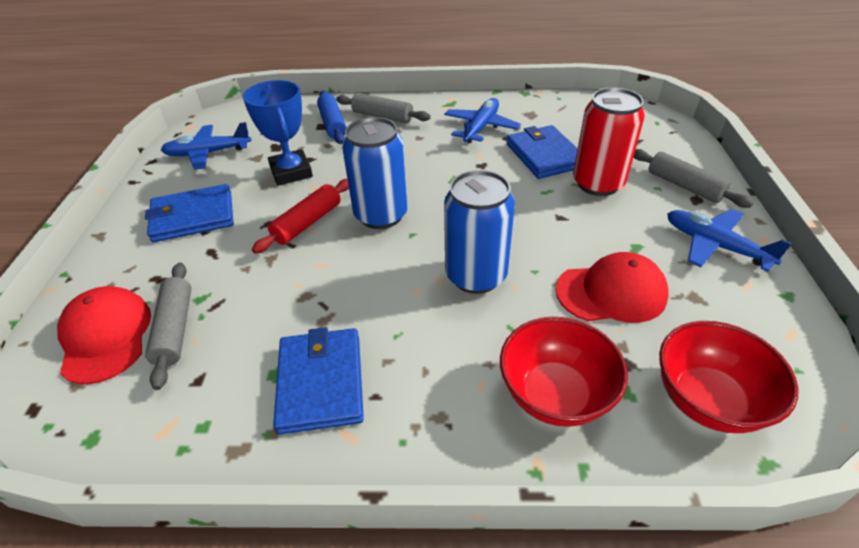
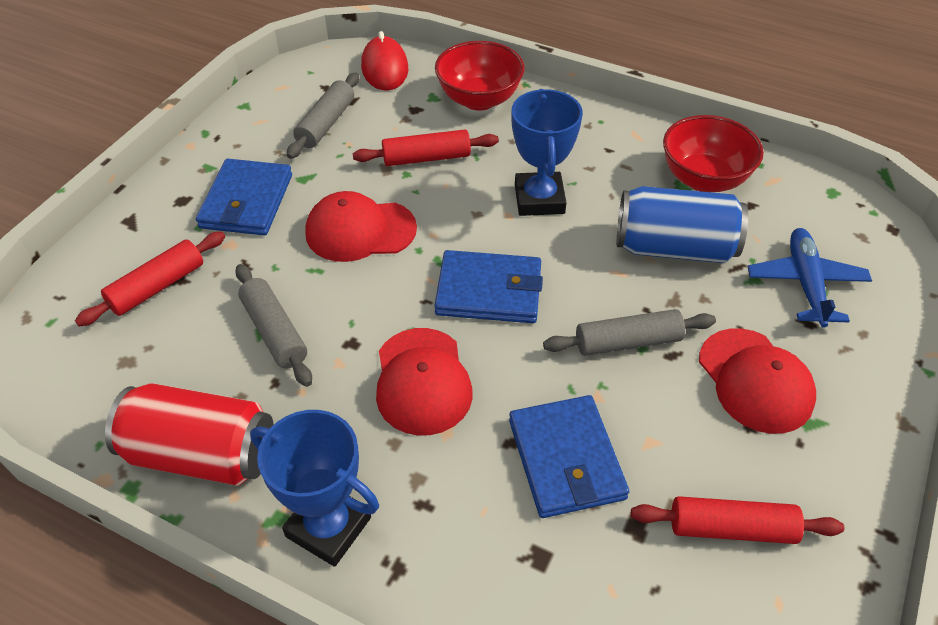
blue can: [342,117,408,229] [444,170,515,294] = 2 -> [617,186,748,263] = 1
blue plane: [161,122,251,170] [444,98,521,143] [667,209,792,272] = 3 -> [747,228,872,328] = 1
blue rolling pin: [317,90,346,144] = 1 -> none = 0
blue trophy: [243,80,313,186] = 1 -> [250,410,379,567] [512,89,583,216] = 2
red cap: [57,286,151,384] [555,252,669,323] = 2 -> [305,191,417,262] [376,328,473,436] [699,328,816,434] = 3
red mouse: none = 0 -> [361,31,408,91] = 1
red rolling pin: [252,179,349,254] = 1 -> [75,231,225,326] [353,129,499,166] [631,496,844,544] = 3

